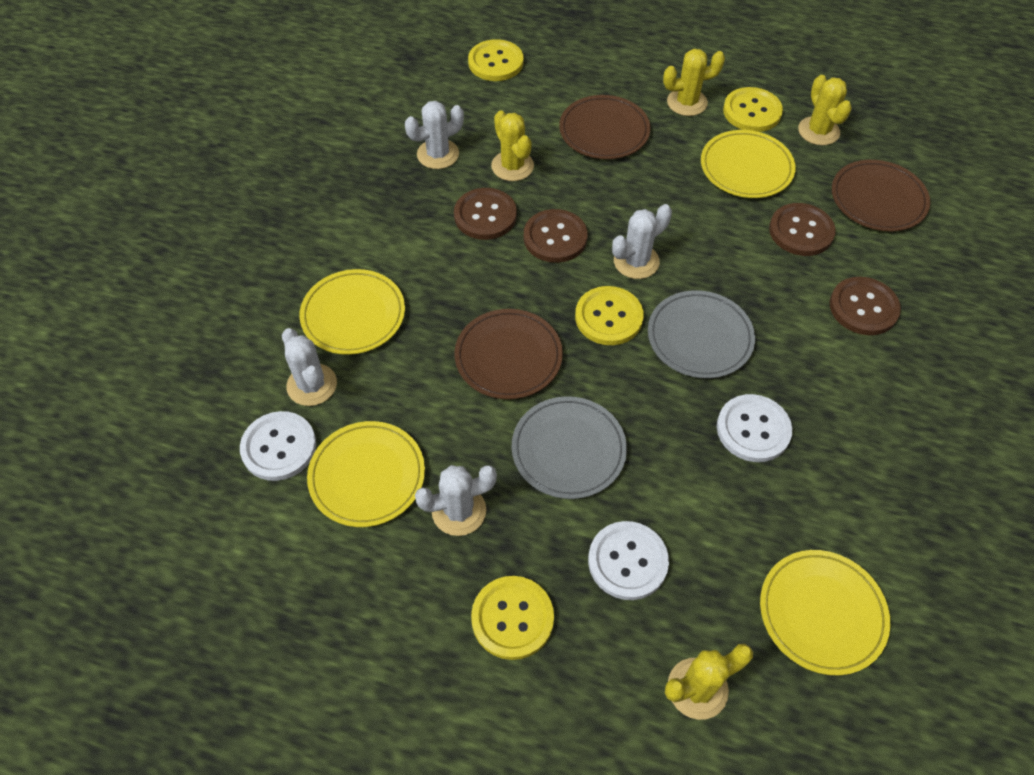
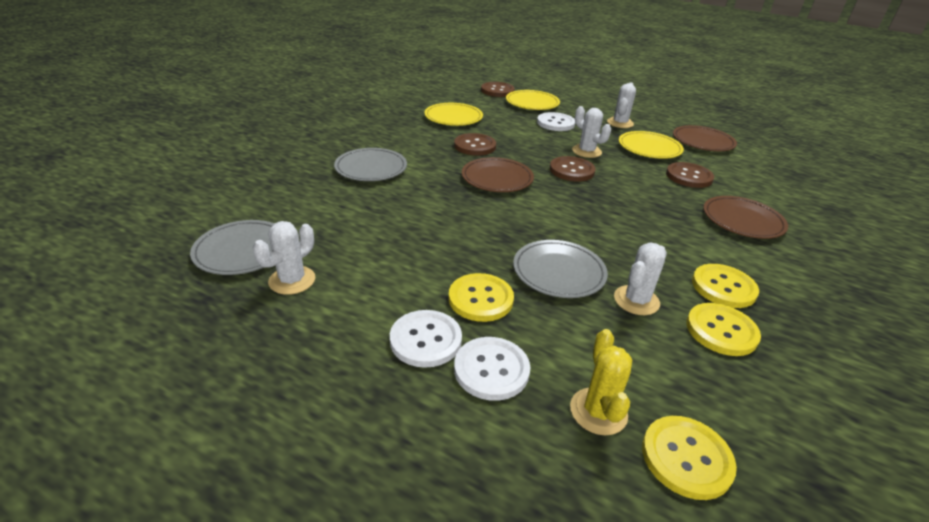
grey plate: [512,396,627,499] [648,290,755,378] = 2 -> [190,220,275,275] [334,148,407,181] [513,240,608,298] = 3
yellow cactus: [491,110,534,181] [663,49,725,116] [665,644,753,720] [798,75,852,145] = 4 -> [570,329,632,436] = 1
yellow plate: [299,269,405,355] [307,421,425,527] [701,130,796,198] [760,550,890,675] = 4 -> [424,103,483,126] [506,90,560,110] [619,131,684,159] = 3

